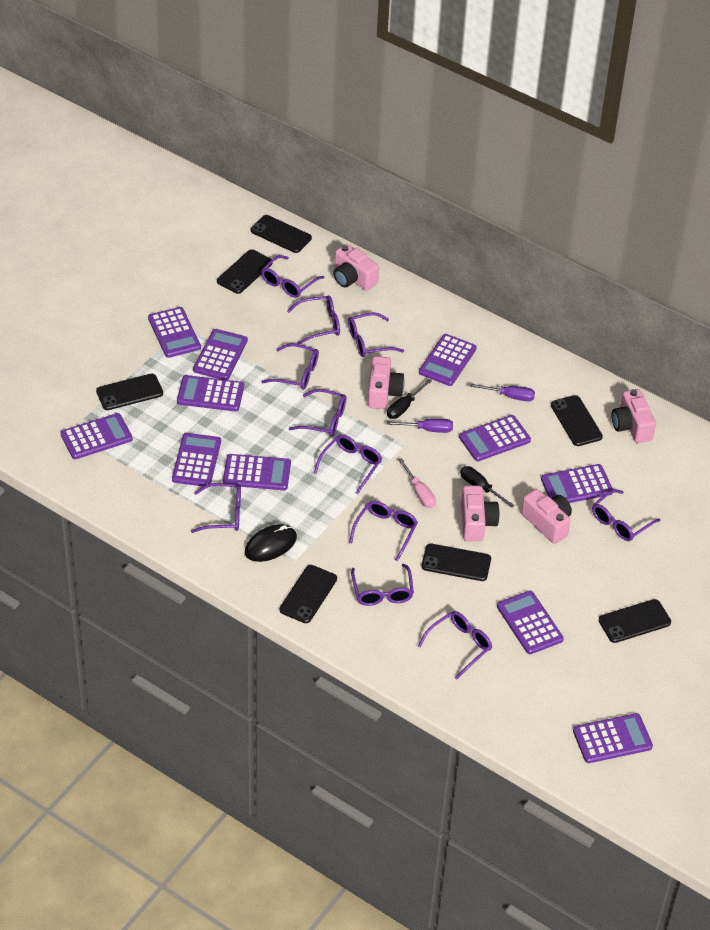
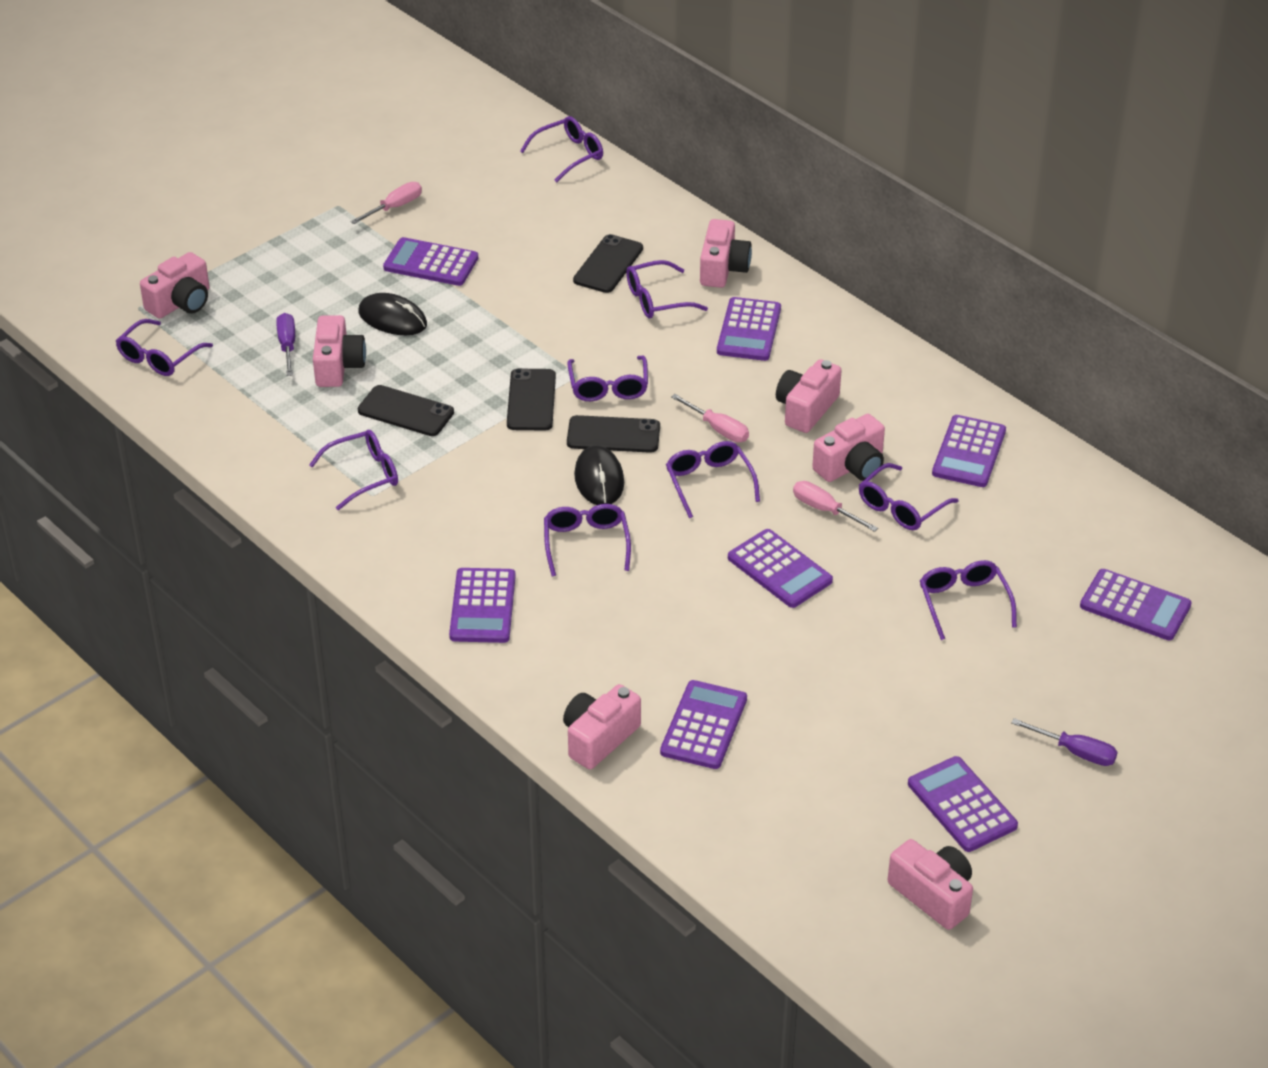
black mouse: [245,524,297,562] = 1 -> [358,293,427,335] [574,445,624,505] = 2
black phone: [96,373,163,410] [217,249,273,294] [251,215,312,253] [280,565,337,623] [421,544,491,581] [551,395,603,446] [599,599,671,643] = 7 -> [358,385,454,436] [507,368,556,431] [567,415,660,453] [573,234,643,293] = 4
black screwdriver: [387,379,432,419] [460,466,515,508] = 2 -> none = 0
pink camera: [333,244,379,291] [368,356,405,409] [461,485,500,541] [521,489,572,544] [612,389,656,443] = 5 -> [140,252,209,319] [313,315,366,387] [563,684,641,769] [700,219,752,288] [776,359,842,433] [812,414,885,482] [888,839,973,930] = 7
pink screwdriver: [398,458,436,508] = 1 -> [350,182,422,224] [671,394,749,443] [793,481,878,532] = 3
purple calculator: [60,413,133,459] [148,307,201,358] [172,433,221,486] [177,375,244,412] [193,329,248,380] [223,454,291,490] [419,334,477,386] [459,415,531,461] [497,591,564,654] [541,464,613,503] [573,713,653,763] = 11 -> [383,237,478,286] [449,568,516,643] [660,680,747,769] [717,297,781,361] [728,529,833,608] [908,756,1018,852] [932,415,1006,487] [1080,569,1192,640] = 8
purple glasses: [191,483,241,533] [261,255,324,298] [261,343,319,390] [287,296,340,344] [289,389,347,437] [314,435,382,494] [348,312,404,357] [349,501,418,561] [351,564,414,606] [418,611,492,679] [592,489,661,541] = 11 -> [116,319,213,376] [309,430,398,510] [520,116,603,182] [544,504,631,577] [567,356,648,401] [626,260,708,318] [666,441,760,518] [859,463,958,530] [920,560,1017,640] = 9

